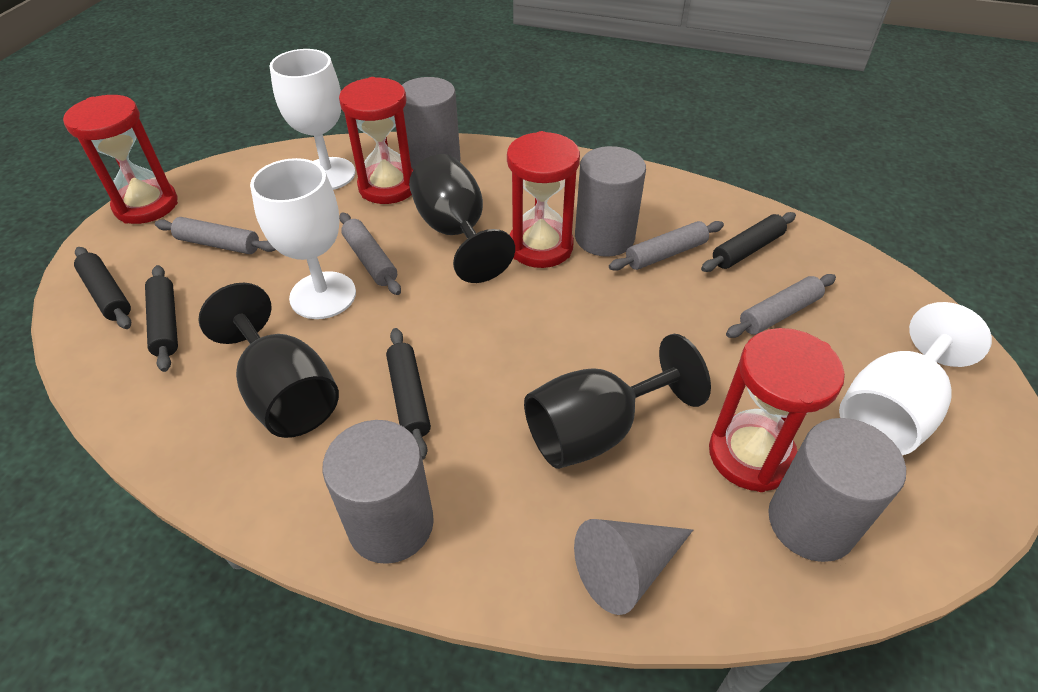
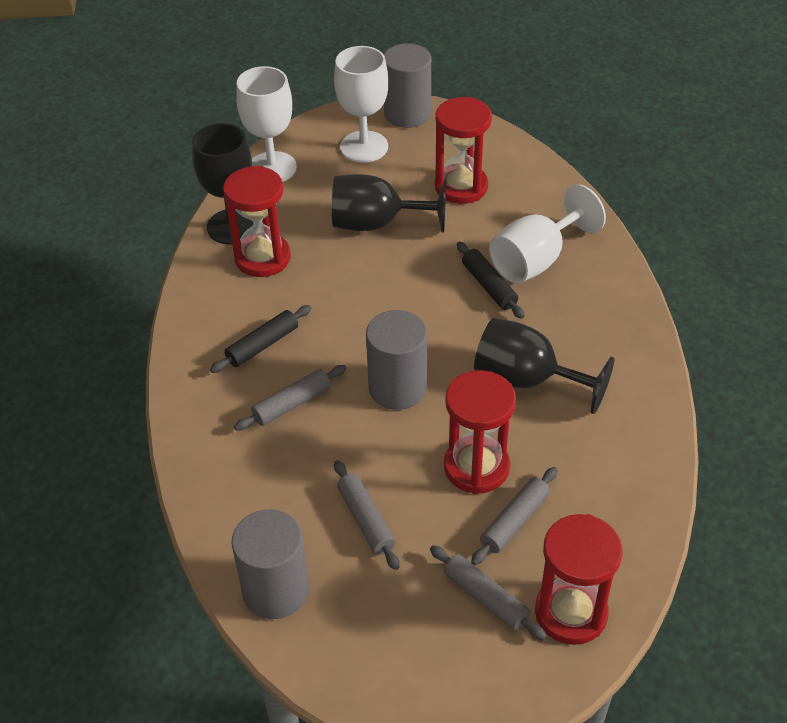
black rolling pin: [74,247,131,329] [145,265,178,372] [386,328,431,460] [701,212,796,272] = 4 -> [210,305,311,373] [457,241,525,319] = 2
grey cone: [574,519,693,615] = 1 -> none = 0
grey cylinder: [322,420,434,564] [402,77,461,170] [575,146,646,257] [768,418,906,562] = 4 -> [232,509,309,619] [366,310,427,410] [384,43,431,128] = 3

